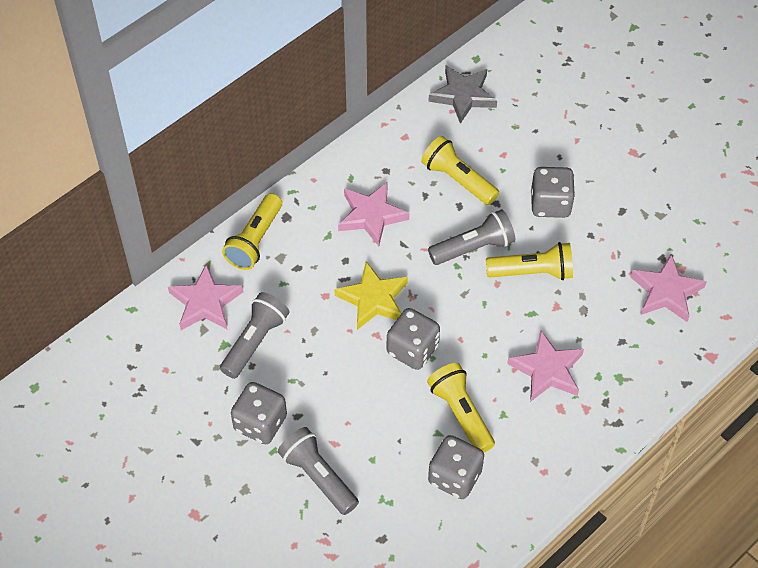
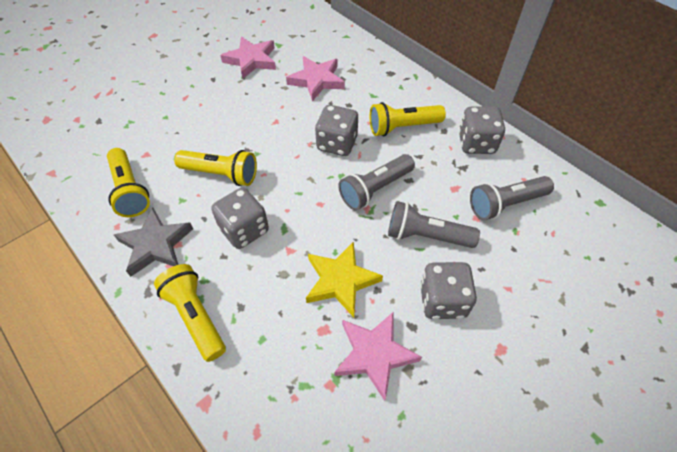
pink star: [168,263,244,330] [338,182,409,246] [507,330,584,402] [630,254,707,322] = 4 -> [220,36,276,79] [286,56,345,101] [335,312,422,401] = 3

